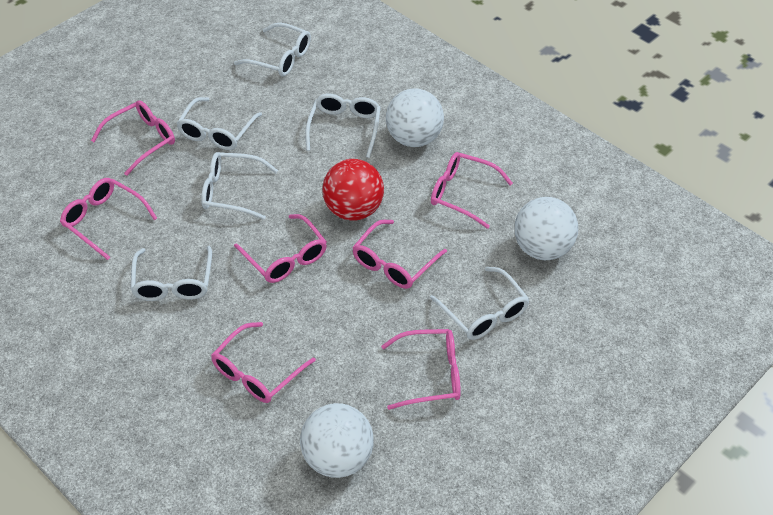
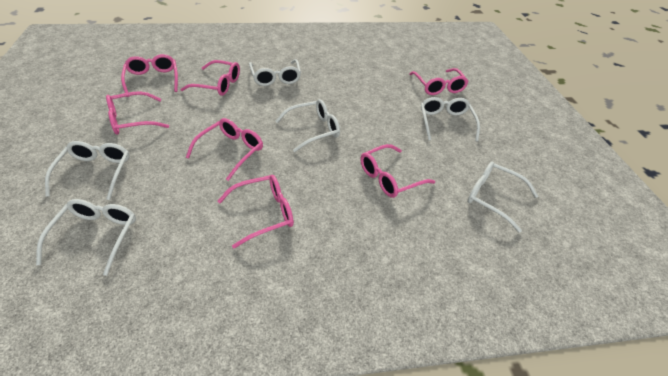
red ball: [322,159,384,221] = 1 -> none = 0
white ball: [300,403,373,478] [386,88,444,147] [514,197,578,260] = 3 -> none = 0

